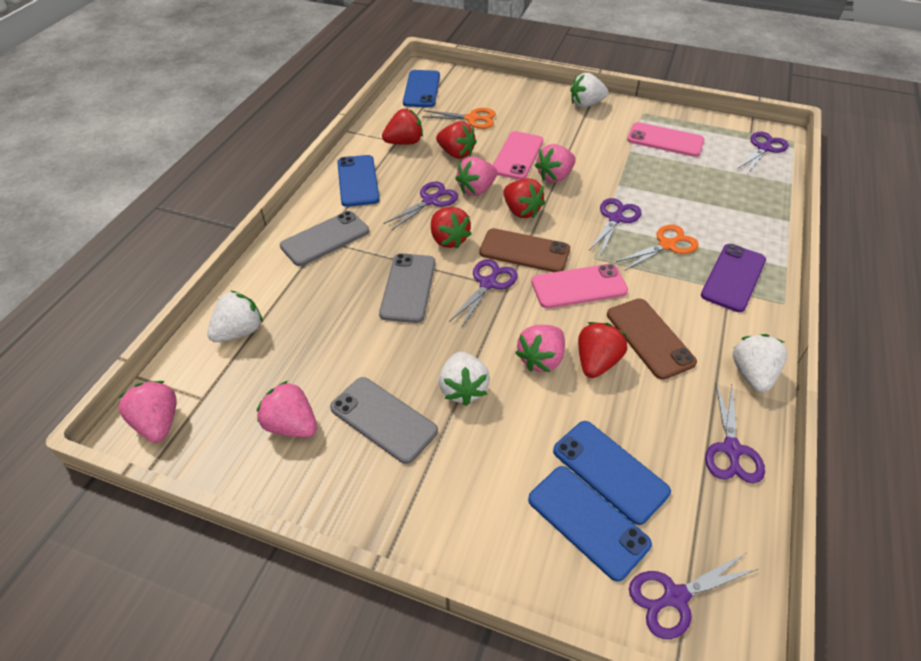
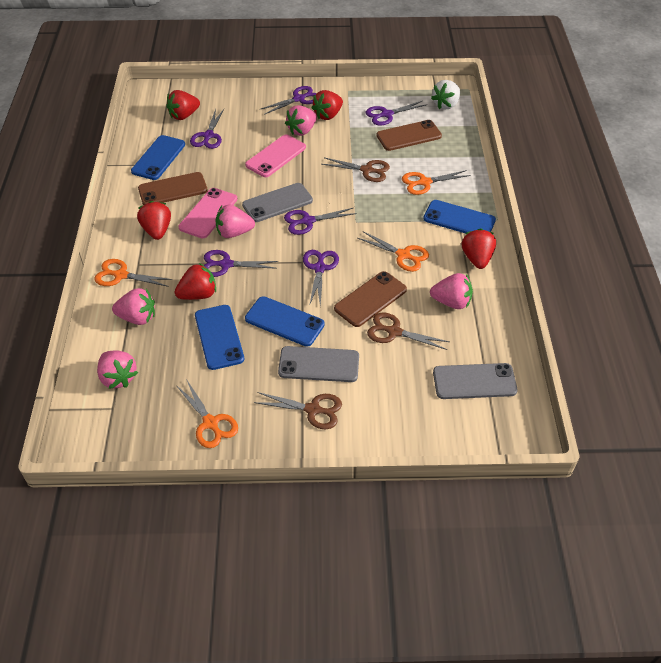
brown phone: [479,228,570,272] [607,299,697,380] = 2 -> [138,172,208,205] [334,271,407,327] [377,120,442,151] = 3
brown scissors: none = 0 -> [254,392,342,429] [321,157,390,182] [367,313,449,350] = 3
orange scissors: [422,108,496,129] [616,225,699,271] = 2 -> [95,259,172,287] [176,379,238,448] [358,231,429,272] [402,170,471,195] = 4
pink phone: [493,131,543,180] [531,264,628,308] [627,122,705,157] = 3 -> [179,188,238,238] [245,135,306,177] = 2
purple phone: [701,244,766,312] = 1 -> none = 0
white strawberry: [207,291,263,342] [439,352,490,406] [570,73,608,108] [732,334,787,393] = 4 -> [431,80,460,109] = 1

